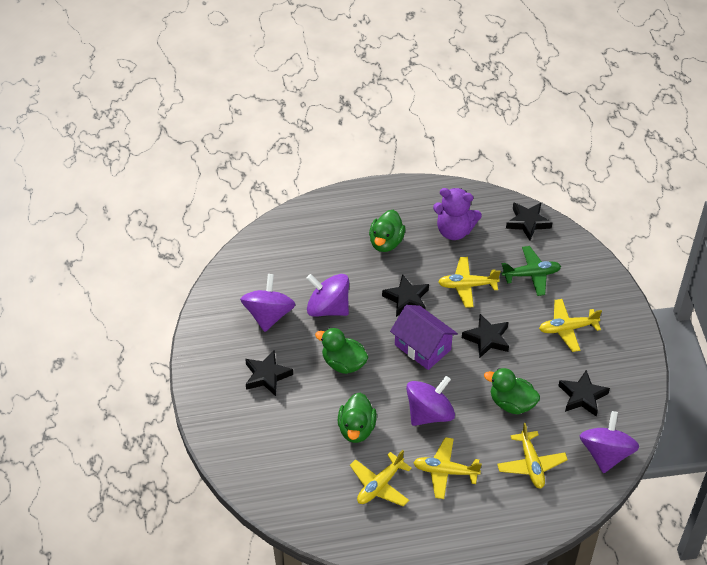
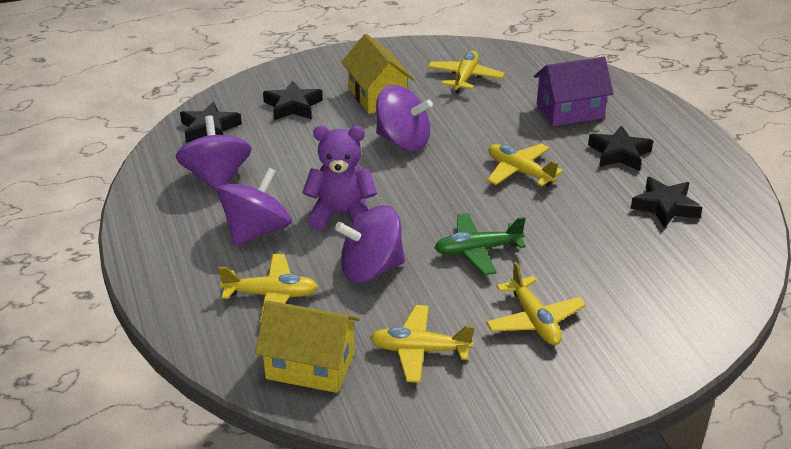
black star: [245,351,293,396] [382,274,429,317] [462,314,509,358] [506,202,553,240] [558,370,610,416] = 5 -> [180,101,242,143] [263,80,323,121] [588,125,653,171] [630,177,702,228] = 4
green duck: [315,328,368,374] [338,393,377,443] [369,210,405,252] [484,368,540,414] = 4 -> none = 0
yellow house: none = 0 -> [255,300,360,393] [341,34,414,114] = 2

